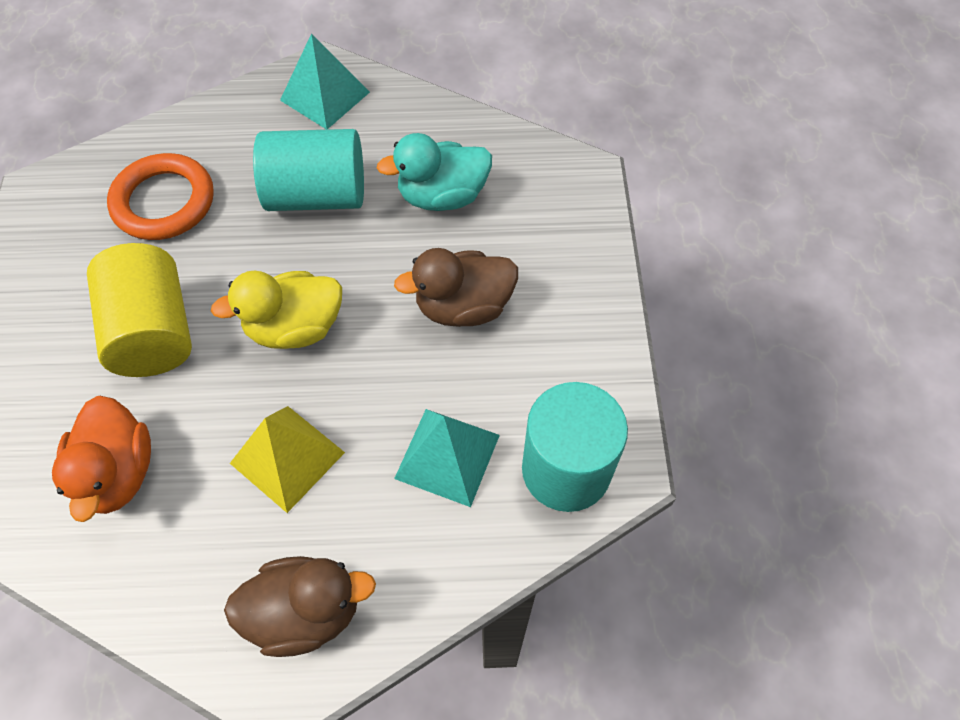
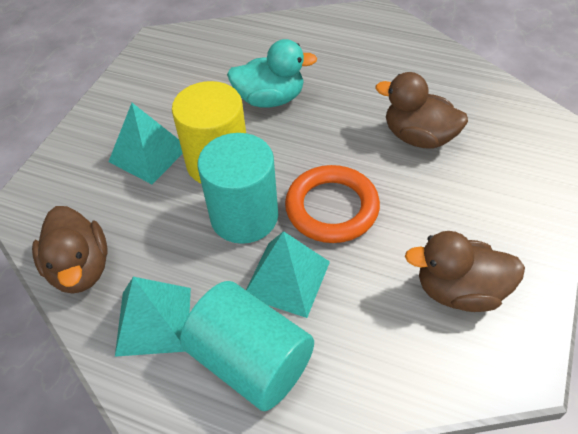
brown duck: [224,556,376,657] [394,248,518,327] = 2 -> [32,206,108,294] [376,72,468,149] [405,231,525,312] = 3
orange duck: [52,396,151,522] = 1 -> none = 0
turquoise pyramid: [280,33,370,130] [394,409,500,507] = 2 -> [108,103,183,184] [115,277,191,357] [246,231,330,318] = 3
yellow duck: [211,271,342,349] = 1 -> none = 0
yellow pyramid: [230,406,345,513] = 1 -> none = 0

